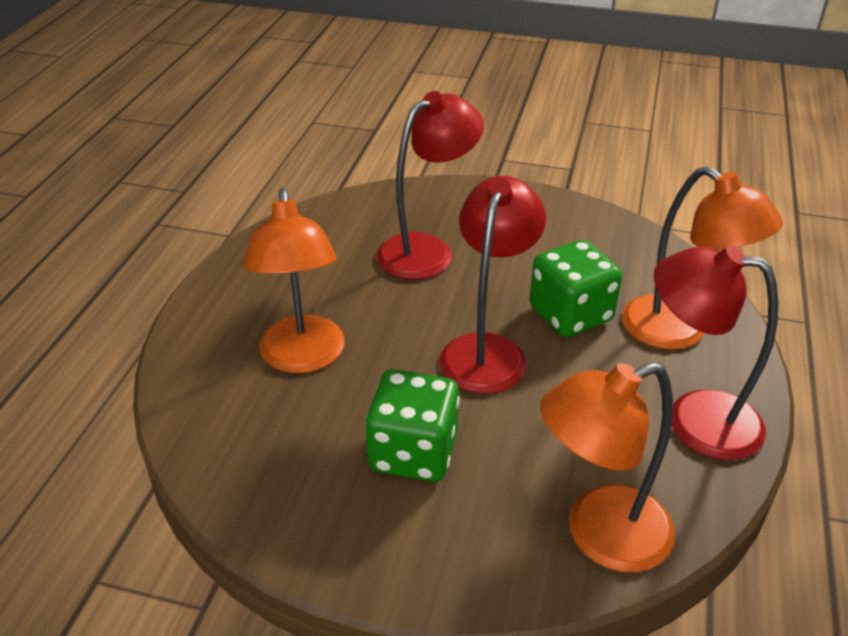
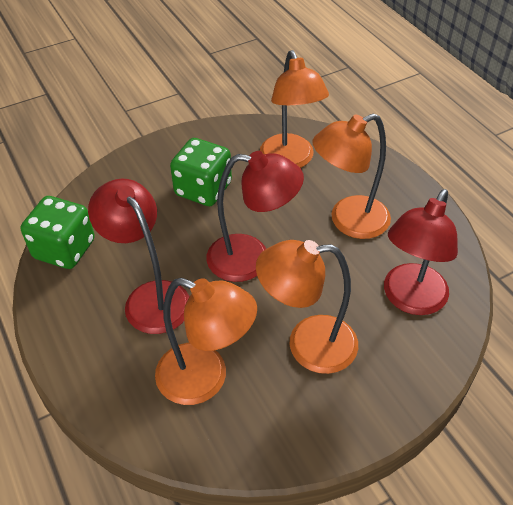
orange lamp: [243,188,345,373] [540,362,675,573] [622,166,783,350] = 3 -> [155,278,257,405] [256,240,358,374] [260,50,329,168] [312,113,391,239] = 4

